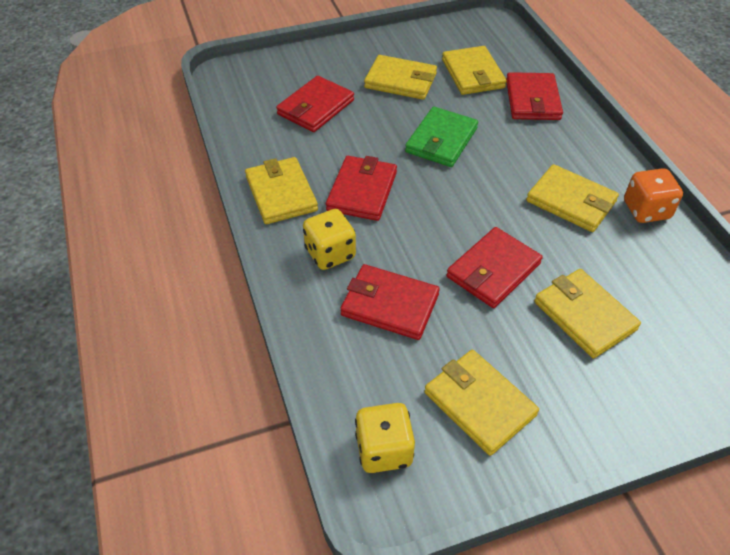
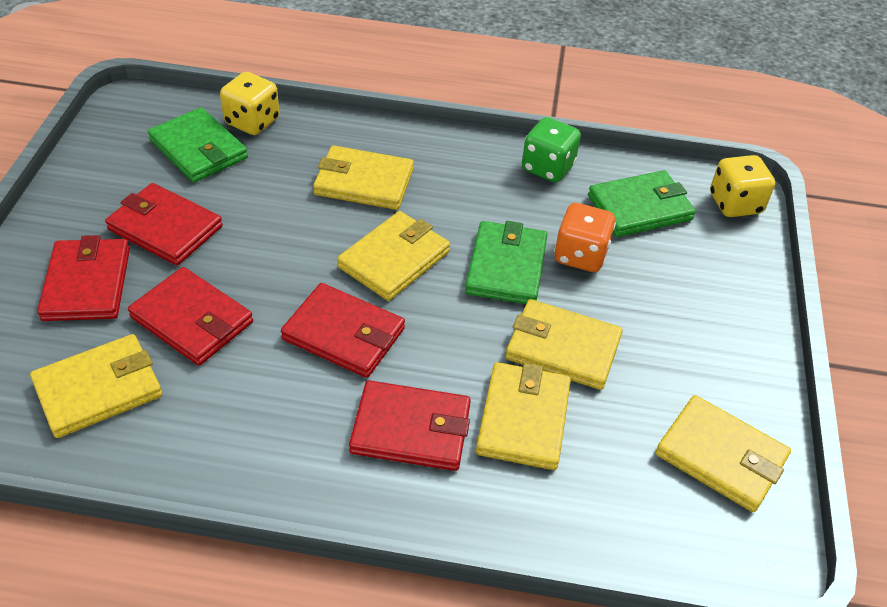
green dice: none = 0 -> [522,117,581,182] = 1
green wallet: [405,107,478,167] = 1 -> [148,107,248,183] [465,221,548,304] [588,170,696,237] = 3

